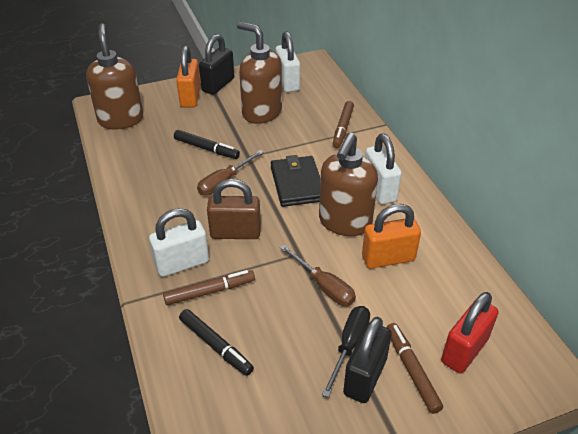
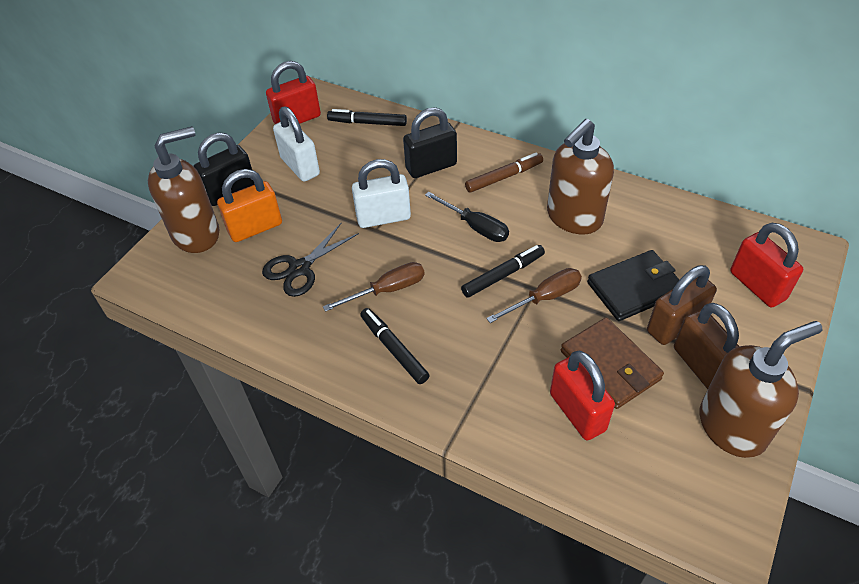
black marker: [174,130,240,159] [179,309,254,376] = 2 -> [327,109,407,126] [360,308,430,384] [461,245,545,298] = 3
black scissors: none = 0 -> [262,223,359,297] = 1
brown marker: [163,270,255,305] [333,101,354,148] [386,323,443,414] = 3 -> [465,153,543,193] = 1
brown padlock: [207,179,261,239] = 1 -> [647,265,717,345] [674,303,739,389] = 2
brown wallet: none = 0 -> [561,317,664,409] = 1
orange padlock: [176,45,201,108] [362,204,421,269] = 2 -> [217,169,282,242] = 1
red padlock: [441,292,499,373] = 1 -> [266,61,321,124] [550,351,615,440] [730,223,803,307] = 3
white padlock: [149,208,209,277] [275,31,300,92] [365,133,402,204] = 3 -> [273,106,320,182] [352,159,411,228] = 2

